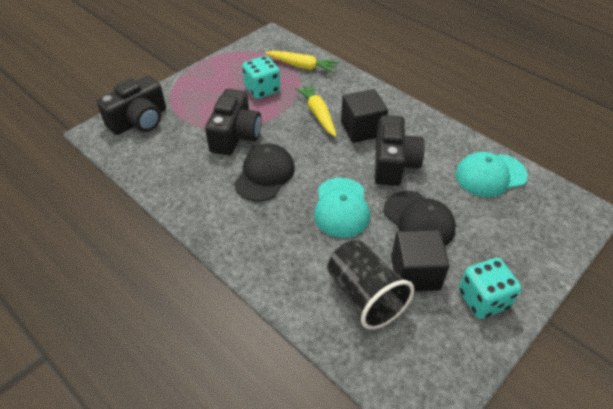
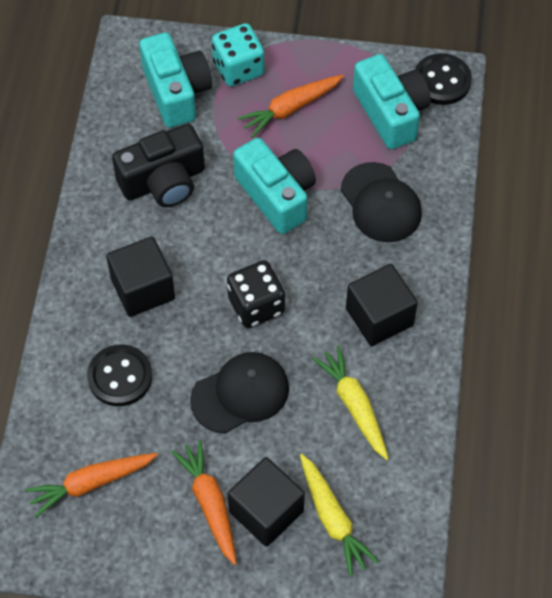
black button: none = 0 -> [87,344,152,406] [415,53,472,105] = 2
black camera: [97,76,166,135] [205,89,262,155] [375,115,425,186] = 3 -> [112,124,205,207] = 1
black cube: [341,89,388,143] [391,230,450,291] = 2 -> [106,236,175,317] [228,457,305,547] [346,264,418,346] = 3
black cup: [327,240,414,329] = 1 -> none = 0
black dice: none = 0 -> [227,260,285,328] = 1
orange carrot: none = 0 -> [25,453,158,517] [171,439,237,565] [237,74,344,138] = 3
turquoise camera: none = 0 -> [139,32,212,127] [233,138,316,234] [353,54,431,149] = 3
turquoise cap: [314,178,370,238] [455,152,528,197] = 2 -> none = 0
turquoise dice: [242,56,280,99] [459,258,521,319] = 2 -> [212,23,265,87] = 1

